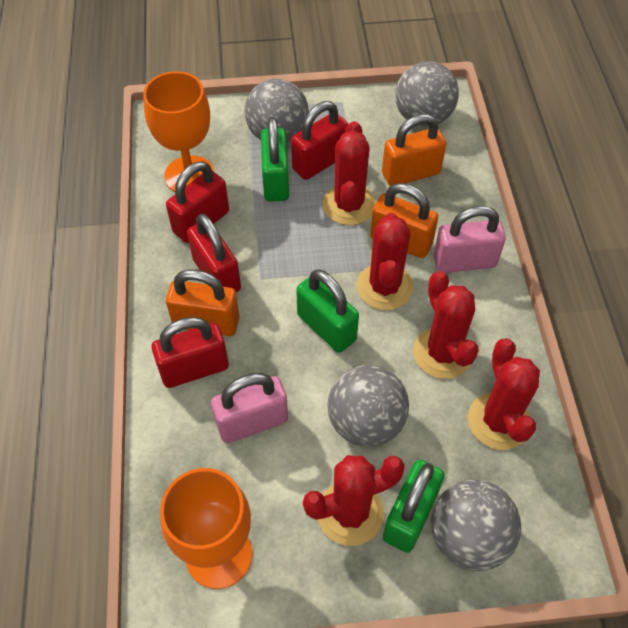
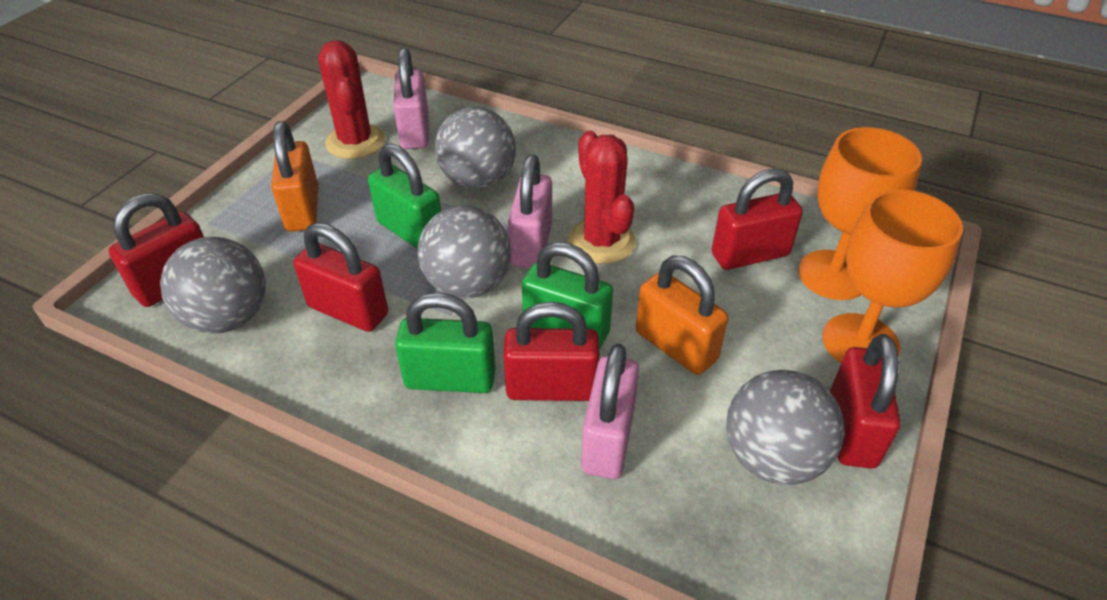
orange padlock: [166,269,240,336] [370,183,438,258] [382,114,446,186] = 3 -> [271,121,318,232] [636,256,728,375] = 2
pink padlock: [211,373,288,443] [433,206,506,273] = 2 -> [393,48,428,149] [508,154,552,268] [581,344,639,479] = 3
red cactus: [303,455,405,546] [323,121,376,225] [357,213,414,310] [413,271,479,379] [468,338,540,450] = 5 -> [318,40,385,159] [568,130,636,264] = 2
red padlock: [152,317,229,388] [166,161,229,243] [187,214,241,292] [291,101,348,180] = 4 -> [109,193,204,307] [293,223,388,332] [503,302,600,401] [712,169,803,270] [830,334,901,468] = 5

